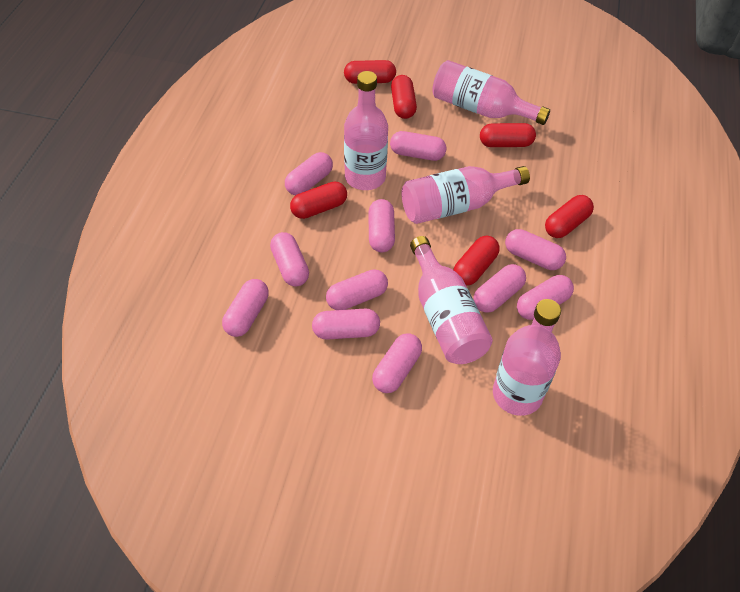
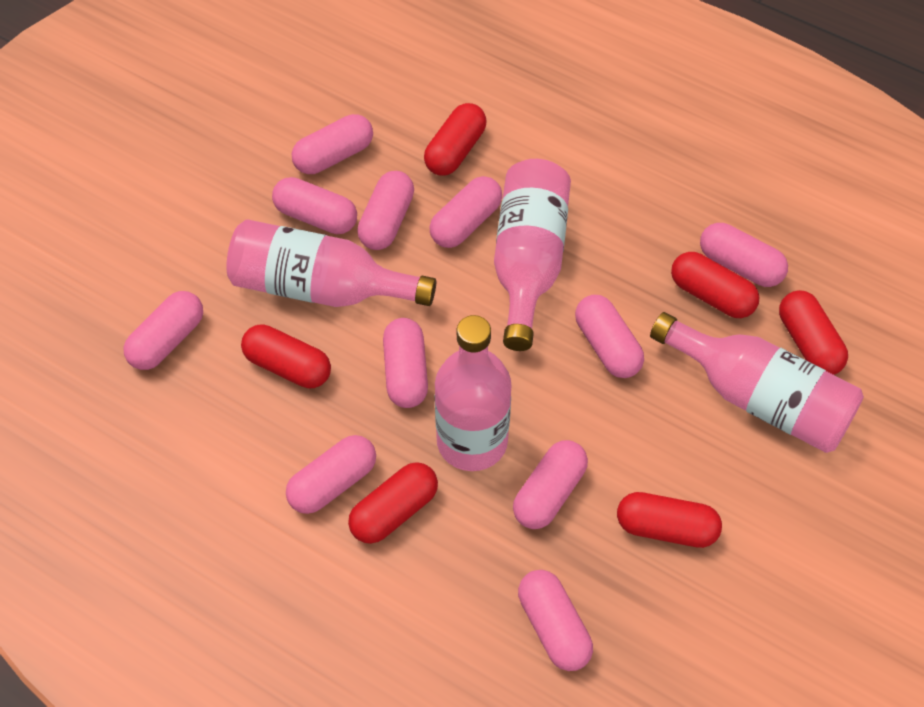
pink bottle: [344,71,388,190] [402,166,530,224] [410,236,493,364] [432,60,550,125] [493,299,561,416] = 5 -> [226,220,436,307] [435,315,511,471] [494,159,571,351] [650,312,864,453] = 4

